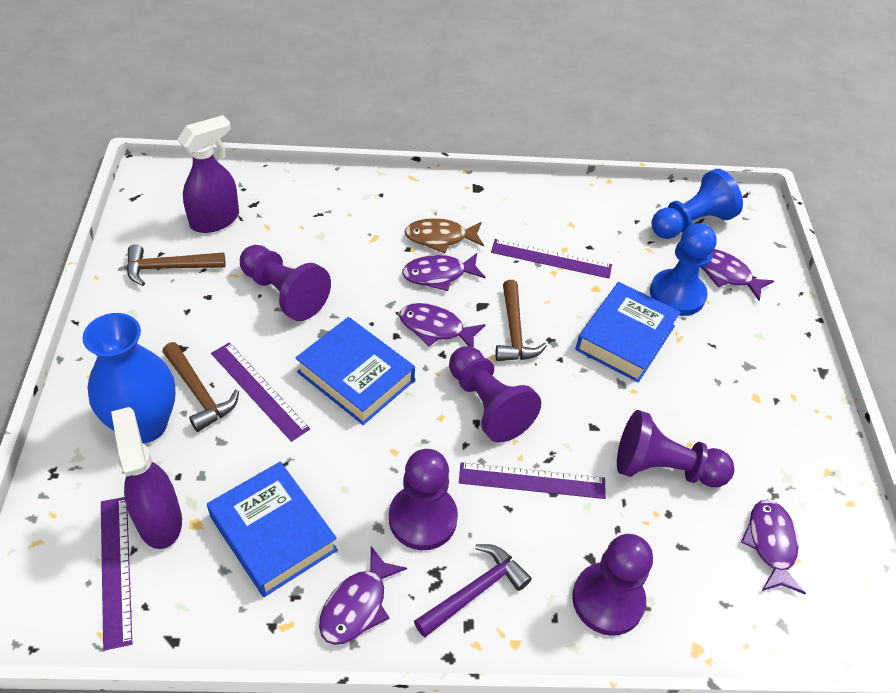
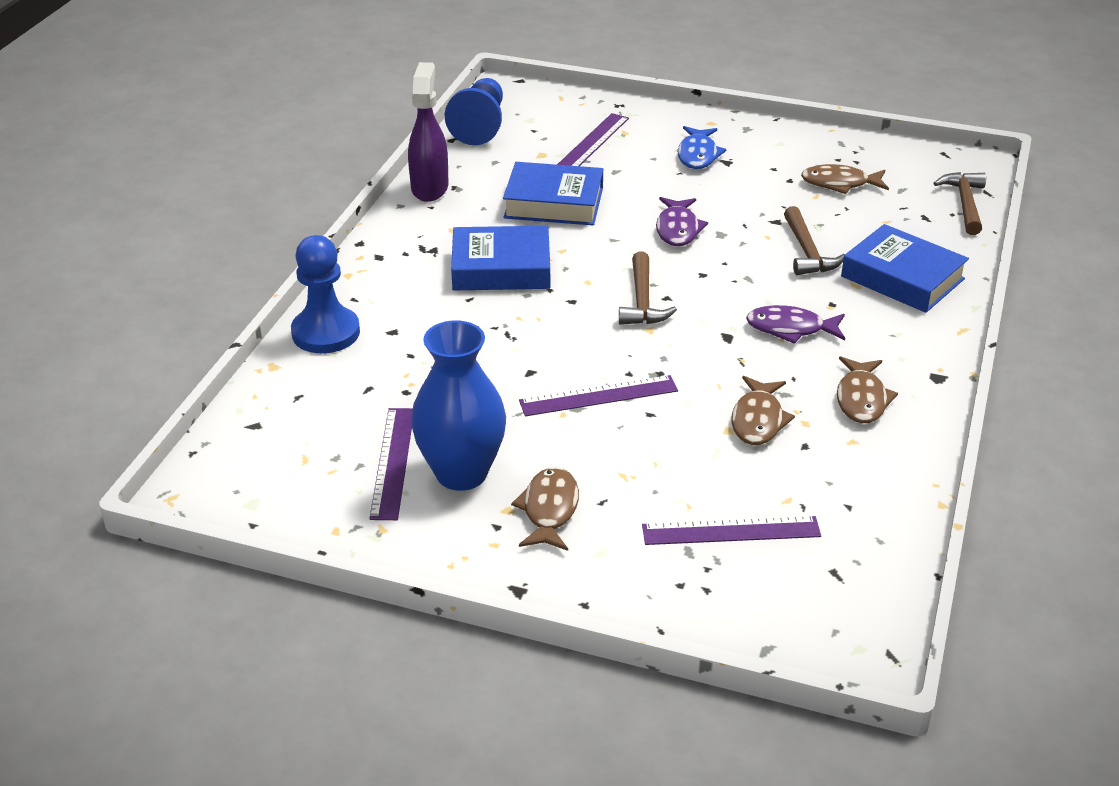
blue fish: none = 0 -> [677,126,726,169] = 1
brown fish: [405,218,484,253] = 1 -> [511,467,579,551] [731,376,795,445] [801,164,889,194] [837,356,898,423] = 4
purple fish: [319,546,407,645] [399,303,486,347] [402,253,485,291] [701,249,774,301] [741,500,806,594] = 5 -> [656,197,708,246] [746,305,845,344] = 2
purple hammer: [414,544,532,638] = 1 -> none = 0
purple pawn: [240,245,331,321] [389,449,458,550] [449,346,541,443] [572,534,653,636] [617,410,734,487] = 5 -> none = 0
purple spray bottle: [111,407,182,549] [178,115,239,233] = 2 -> [408,62,449,202] = 1

